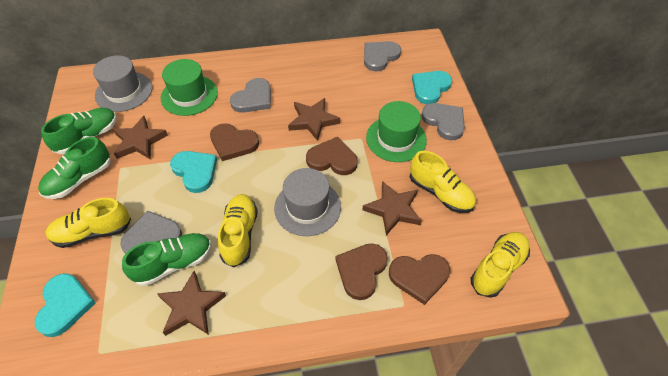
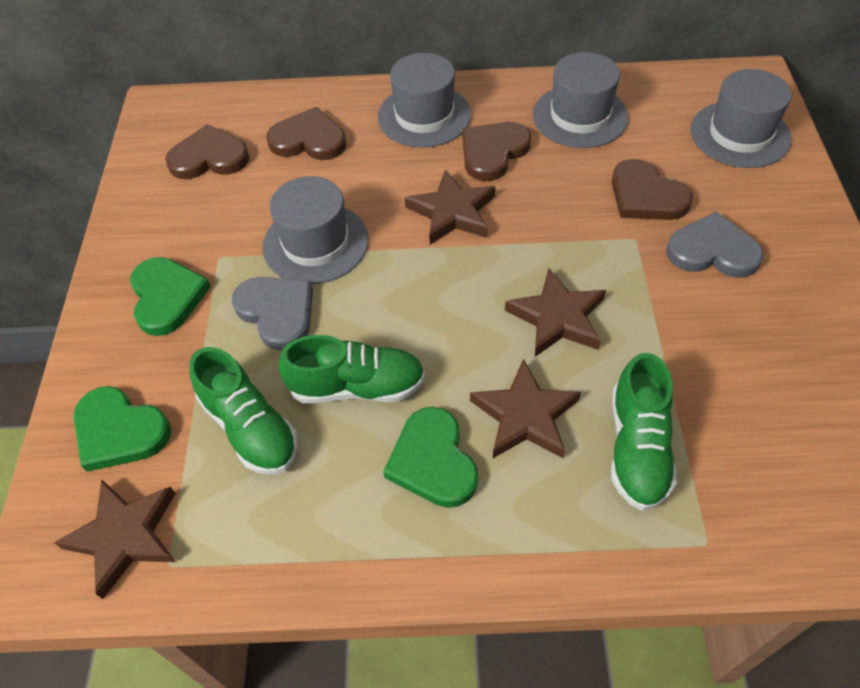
green hat: [161,59,218,116] [366,101,427,162] = 2 -> none = 0
green heart: none = 0 -> [74,386,171,472] [130,257,211,336] [383,407,478,508] = 3
grey hat: [93,55,152,112] [274,168,341,236] = 2 -> [263,176,368,284] [378,53,471,148] [533,52,628,148] [690,69,792,168] = 4
grey heart: [120,211,182,254] [230,78,271,113] [364,41,401,71] [421,103,465,140] = 4 -> [232,277,313,351] [666,212,764,278] = 2
turquoise heart: [35,273,96,337] [170,151,217,193] [412,71,452,104] = 3 -> none = 0
yellow shoe: [46,198,131,248] [218,194,258,267] [410,151,476,213] [471,232,530,298] = 4 -> none = 0

